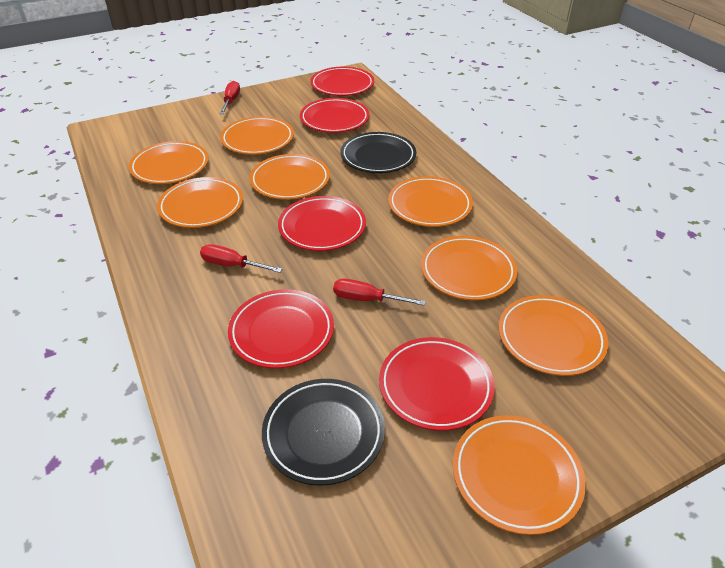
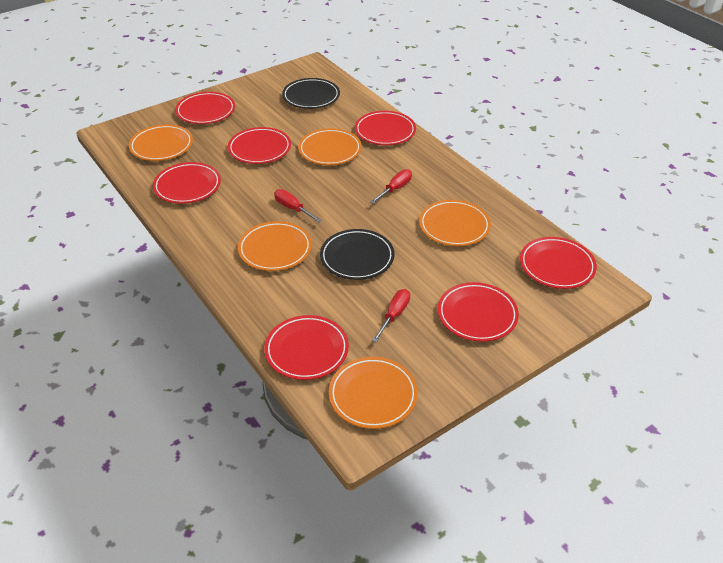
orange plate: [129,141,209,184] [157,177,243,228] [220,116,294,155] [250,154,330,200] [388,176,473,227] [421,236,517,301] [453,415,586,535] [499,295,608,376] = 8 -> [129,124,193,161] [238,221,312,271] [298,128,362,165] [329,357,418,429] [419,200,491,246] = 5
red plate: [228,289,334,369] [278,196,366,251] [300,98,369,133] [310,67,374,96] [379,337,495,431] = 5 -> [153,162,221,204] [175,92,235,124] [228,127,291,164] [264,315,349,380] [355,111,416,145] [438,282,519,342] [520,237,597,289] = 7

